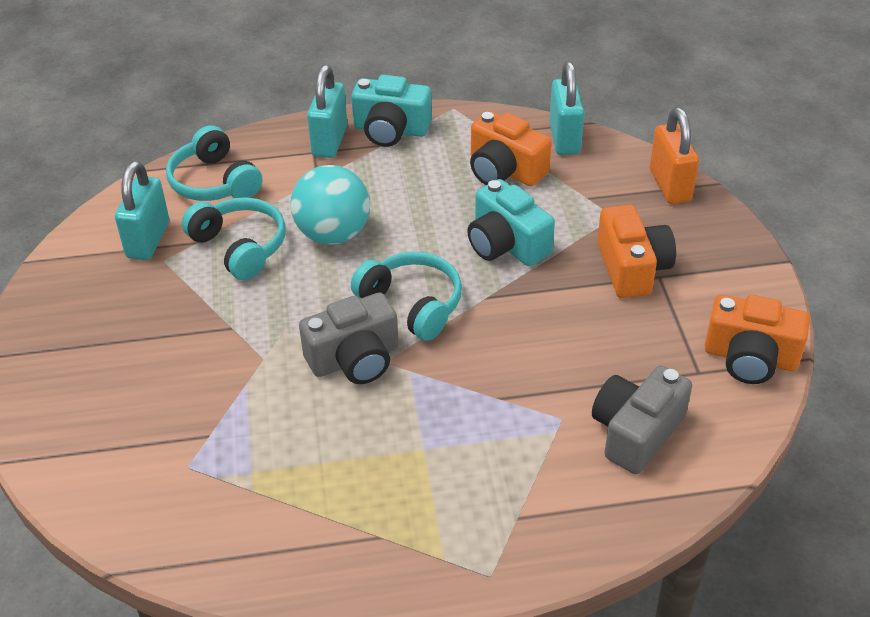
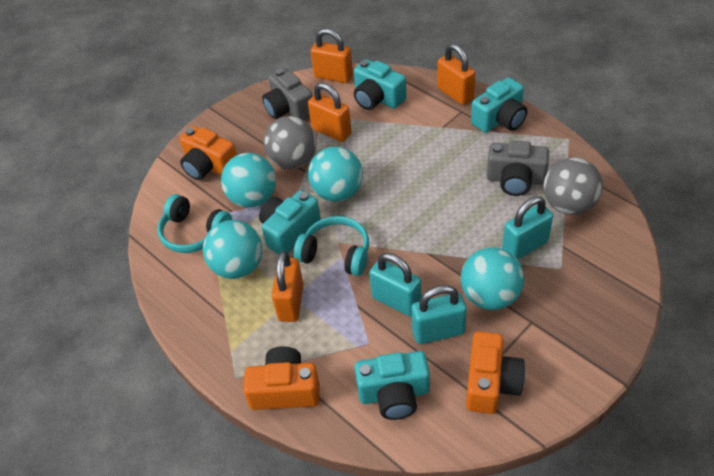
grey ball: none = 0 -> [264,116,316,169] [543,158,603,215] = 2
orange padlock: [650,107,699,204] = 1 -> [272,251,304,322] [308,83,352,142] [310,29,353,83] [437,43,475,105] = 4
turquoise ball: [290,165,370,245] = 1 -> [203,220,262,279] [221,153,276,208] [308,147,363,202] [461,247,524,310] = 4
turquoise camera: [351,75,432,147] [467,179,555,266] = 2 -> [259,190,321,254] [354,59,407,110] [355,351,430,420] [471,77,527,133] = 4
turquoise headphones: [166,125,263,201] [182,197,286,280] [351,252,462,341] = 3 -> [157,194,232,253] [294,216,369,276] = 2

